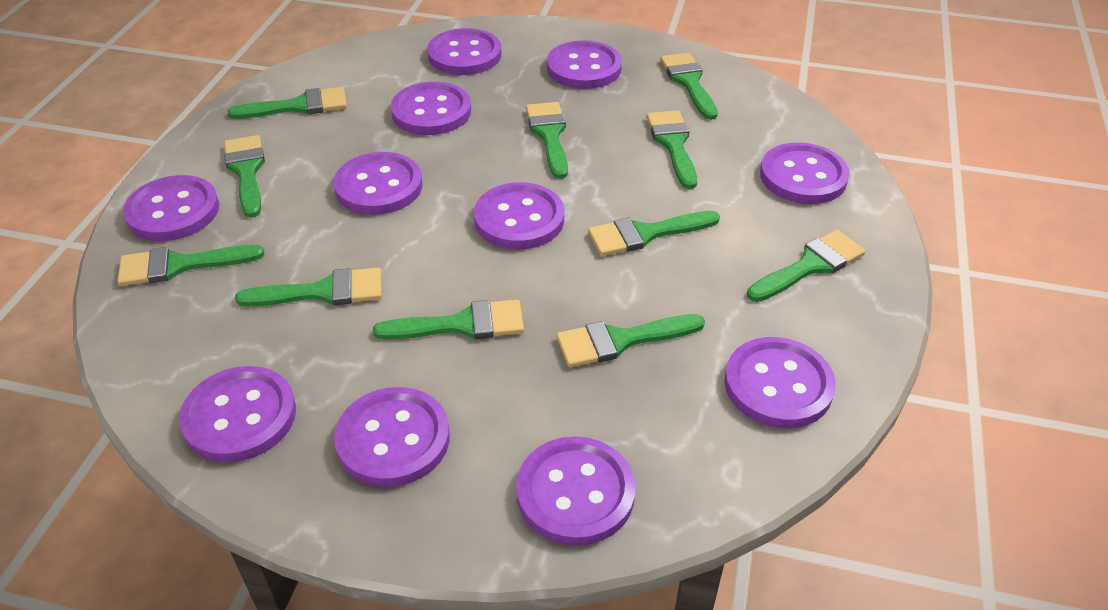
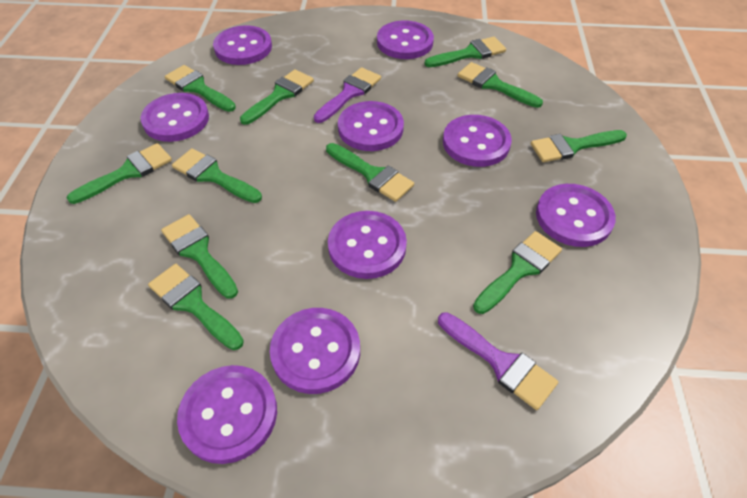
purple brush: none = 0 -> [314,67,381,123] [438,312,558,410] = 2
purple button: [123,175,219,241] [179,366,296,462] [333,152,423,215] [334,387,450,487] [391,82,471,135] [427,28,502,75] [474,182,564,249] [516,436,636,546] [547,40,622,89] [724,337,836,428] [760,142,850,204] = 11 -> [140,93,209,142] [177,365,277,464] [213,25,272,65] [270,308,360,394] [328,211,407,279] [338,101,404,151] [377,20,434,59] [443,115,512,167] [536,184,616,247] = 9

